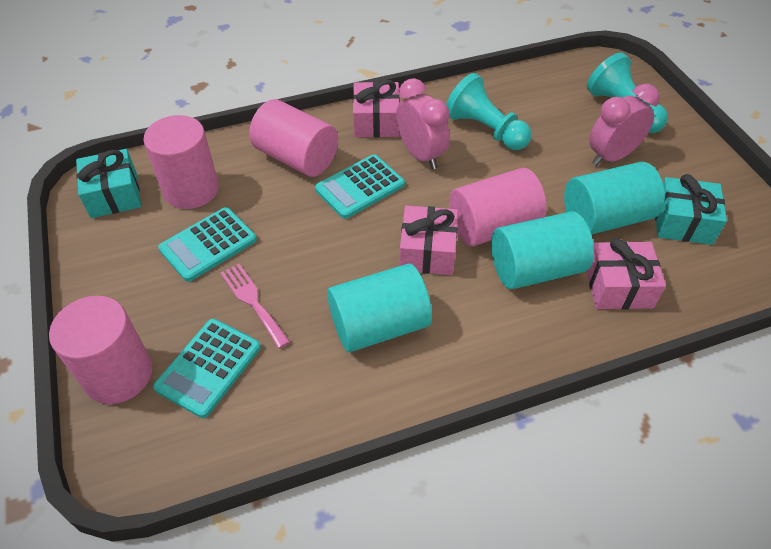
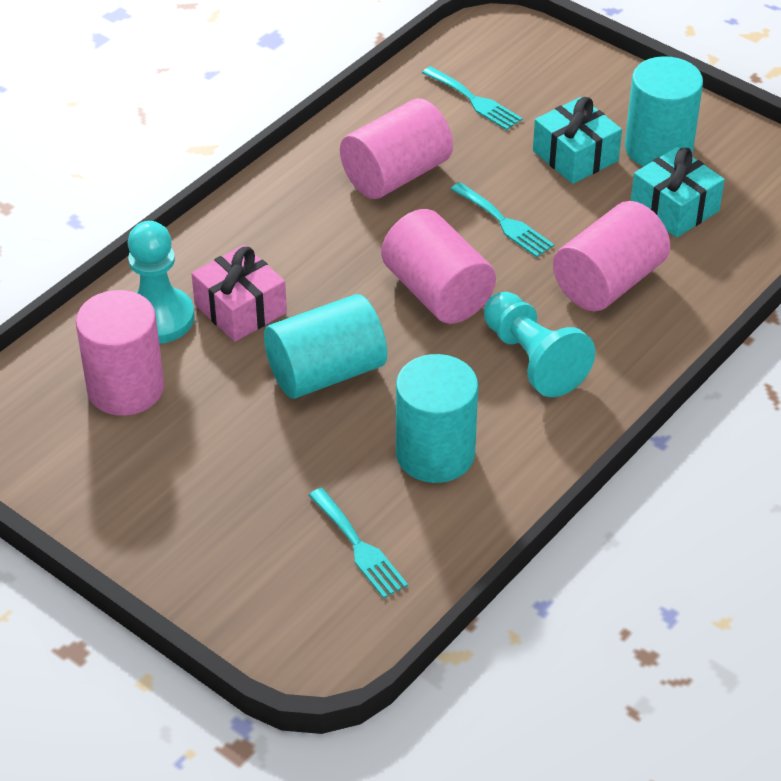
pink clock: [396,78,450,169] [589,84,660,166] = 2 -> none = 0
pink fork: [221,264,290,349] = 1 -> none = 0
pink gift: [353,80,400,137] [399,205,458,275] [587,238,666,309] = 3 -> [191,245,287,342] = 1
turquoise calculator: [153,319,261,418] [158,207,257,282] [315,154,405,219] = 3 -> none = 0
turquoise fork: none = 0 -> [308,488,408,598] [422,66,523,130] [451,182,554,257] = 3

